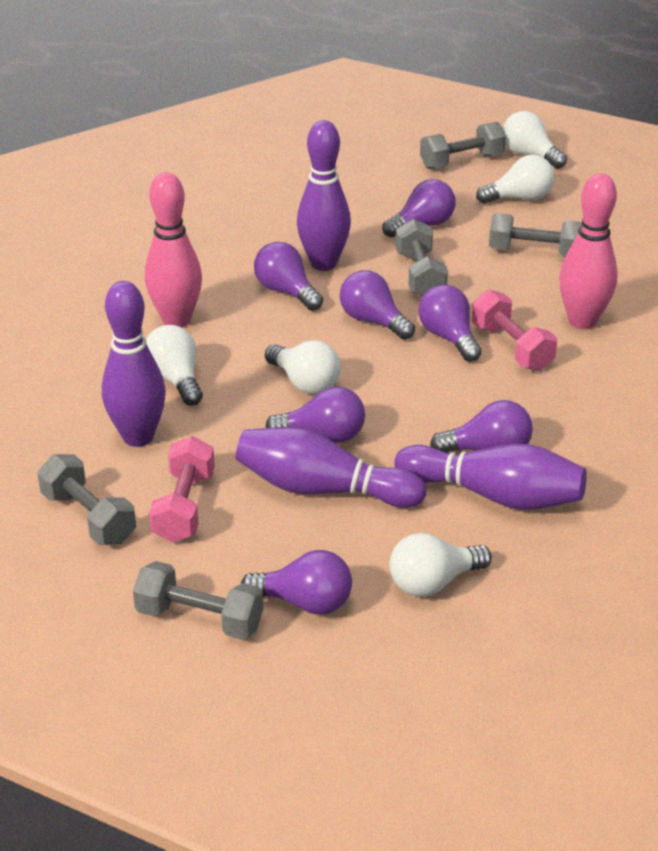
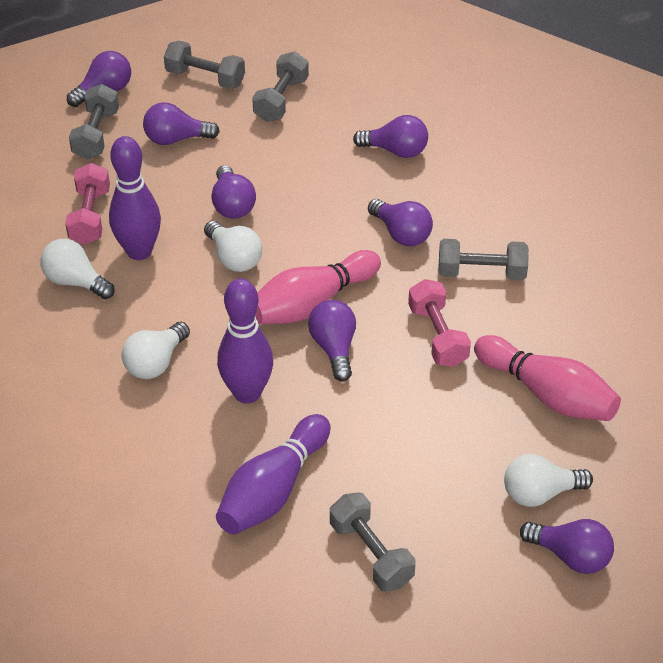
purple bowling pin: [102,281,166,447] [236,427,426,508] [297,120,351,271] [394,444,587,510] = 4 -> [109,136,161,260] [216,414,330,535] [217,278,273,404] = 3
white light bulb: [146,325,203,406] [265,340,341,394] [389,533,492,597] [476,155,555,204] [502,111,567,169] = 5 -> [40,239,115,299] [122,322,190,379] [204,221,262,272] [504,454,593,507] = 4

